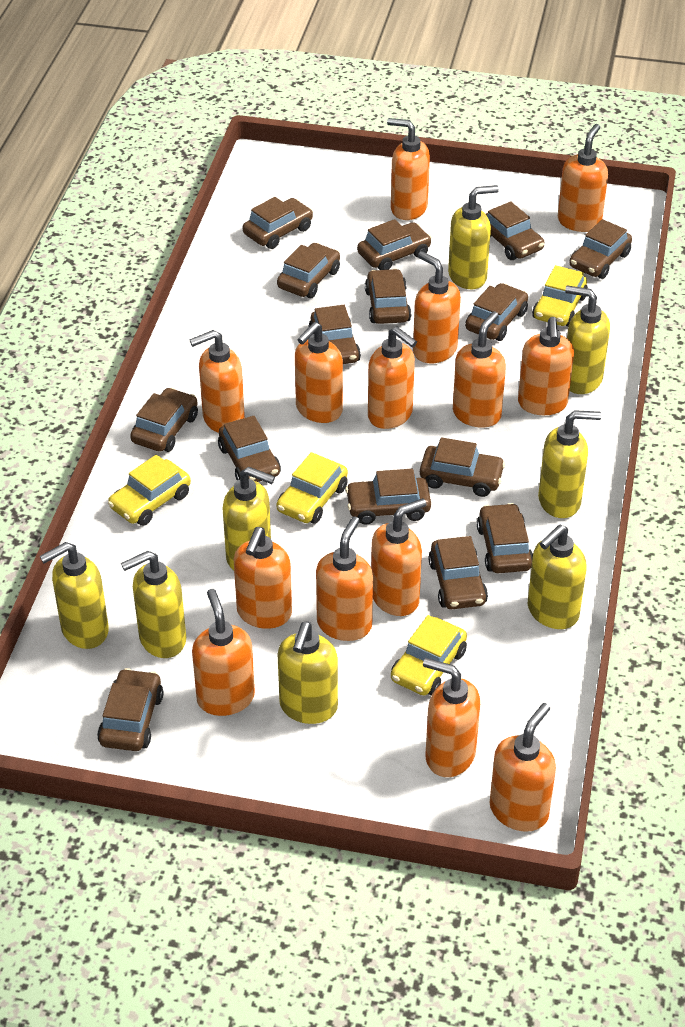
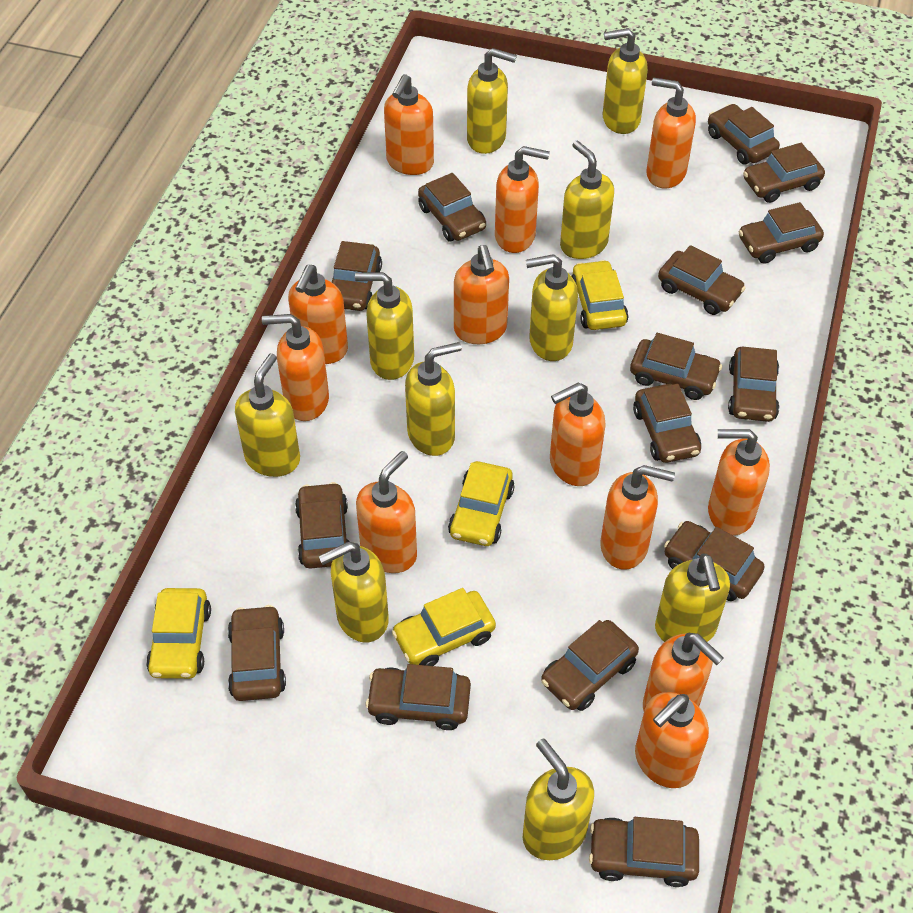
orange soap dispenser: [189,330,245,433] [192,589,255,716] [234,527,292,629] [295,322,343,423] [316,516,373,641] [368,327,417,429] [371,498,426,616] [387,118,430,220] [413,251,461,363] [423,658,480,777] [453,311,506,428] [489,703,556,832] [518,317,574,415] [558,124,608,232] = 14 -> [262,314,329,421] [288,265,348,364] [356,451,417,573] [384,74,434,175] [454,245,509,344] [495,146,550,253] [550,382,606,486] [600,465,675,570] [635,692,709,788] [643,633,724,711] [646,78,696,188] [708,429,770,536] = 12
yellow soap dispenser: [40,542,109,649] [121,551,186,658] [223,467,275,570] [277,622,338,724] [448,185,499,289] [528,525,587,629] [538,410,601,518] [565,285,610,394] = 8 -> [235,353,300,477] [318,542,389,643] [355,272,414,380] [405,342,462,456] [467,48,517,154] [523,738,594,860] [526,254,578,361] [560,141,614,259] [603,28,648,134] [655,553,730,642] = 10

